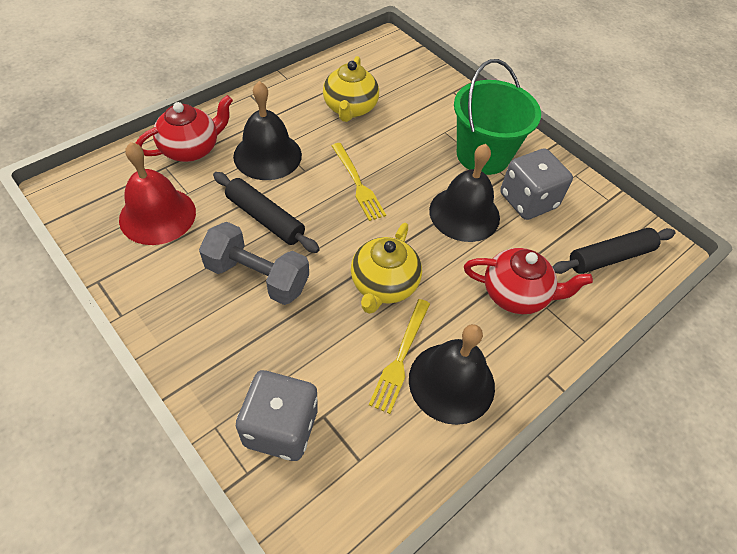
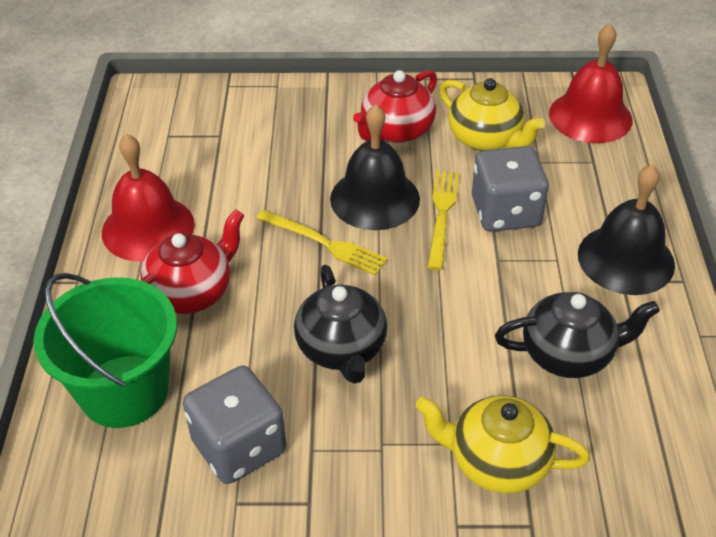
black bell: [233,81,302,180] [409,324,495,425] [429,144,500,242] = 3 -> [330,104,420,230] [578,164,675,295] = 2
black rolling pin: [213,172,320,253] [553,228,676,274] = 2 -> none = 0
black teapot: none = 0 -> [294,265,387,384] [495,292,660,378] = 2
grey dumbbell: [199,222,309,305] = 1 -> none = 0
red bell: [119,142,196,245] = 1 -> [102,134,195,262] [549,24,632,143] = 2

